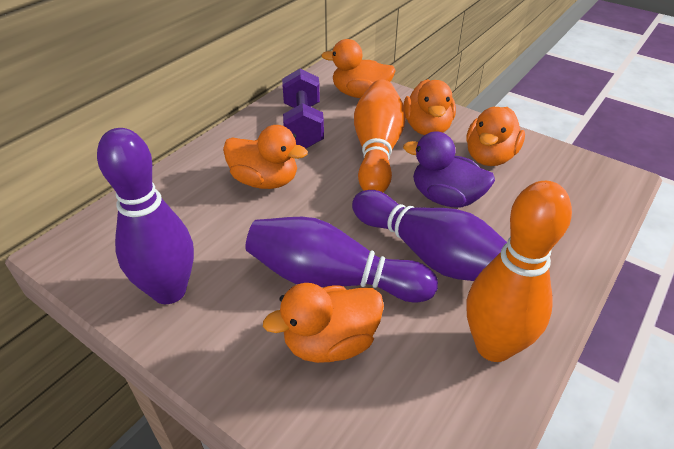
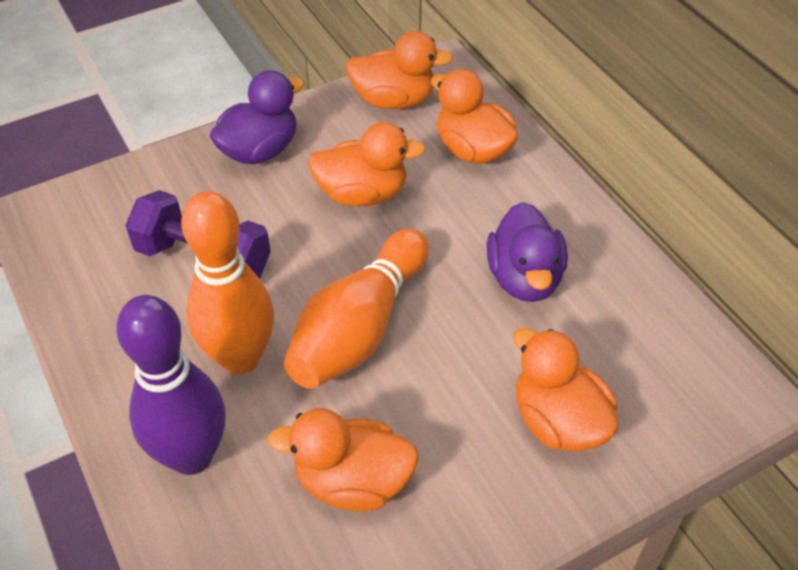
purple bowling pin: [97,128,194,304] [245,217,438,302] [352,190,507,281] = 3 -> [116,295,226,475] = 1
purple duck: [403,132,495,208] = 1 -> [210,70,304,165] [487,202,568,302] = 2

